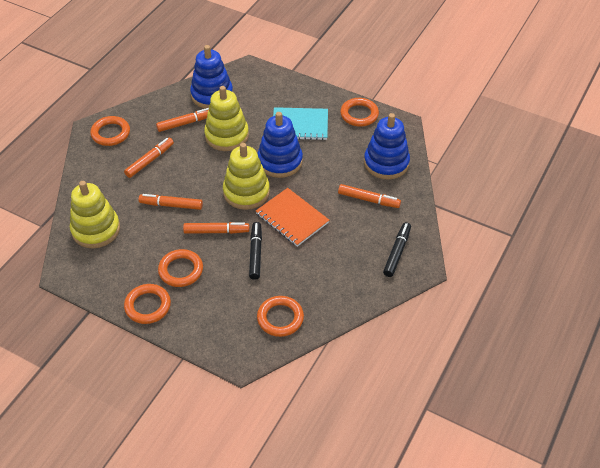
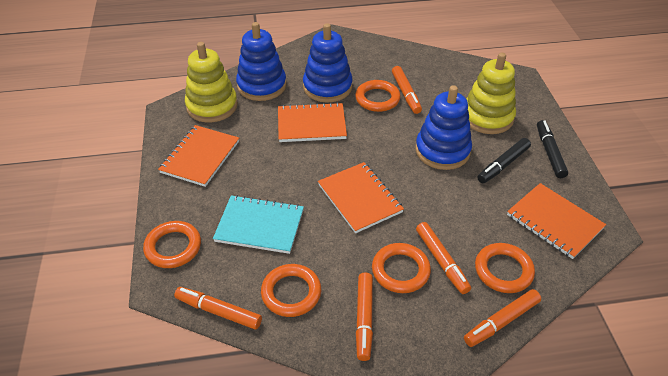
orange notebook: [256,188,329,247] = 1 -> [158,125,239,187] [278,102,347,142] [318,162,404,233] [507,183,606,259] = 4
yellow stacking toy: [70,181,120,248] [204,86,249,151] [223,143,270,210] = 3 -> [185,42,238,122] [466,53,516,134] = 2

